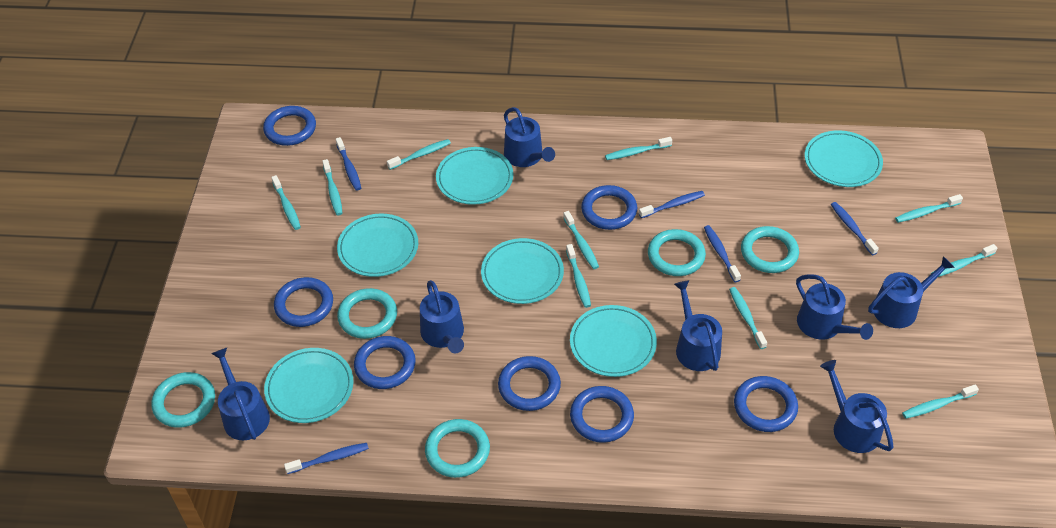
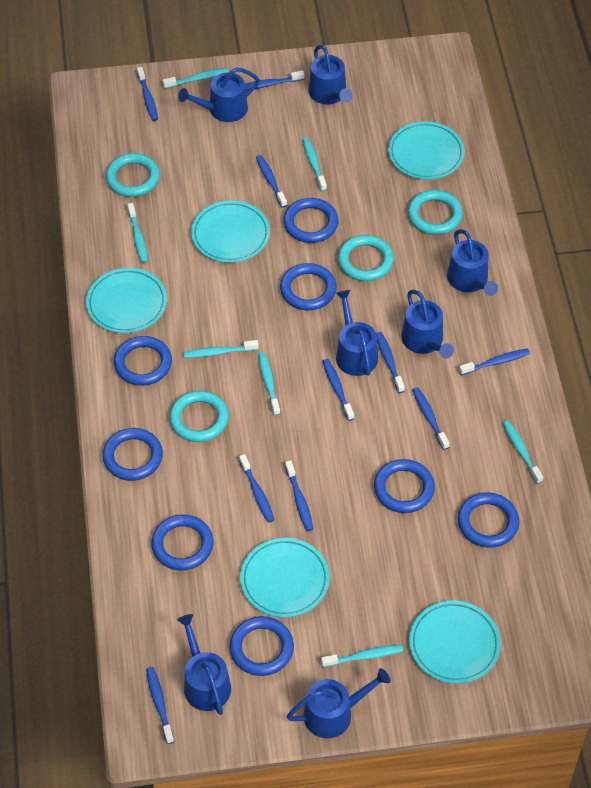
blue ring: [263,106,316,146] [274,277,333,327] [354,336,416,389] [498,356,561,411] [570,386,634,443] [581,185,637,230] [734,376,798,432] = 7 -> [102,428,163,481] [114,336,172,386] [151,515,213,570] [229,616,294,676] [280,263,337,310] [283,198,339,243] [374,459,435,513] [458,493,519,548] = 8
blue toothbrush: [284,443,369,474] [336,137,361,191] [639,191,705,218] [704,225,741,282] [831,202,879,255] = 5 -> [137,67,158,121] [146,667,174,744] [239,454,274,523] [245,70,304,90] [256,155,287,208] [285,460,313,531] [322,359,354,421] [376,332,405,393] [412,387,450,450] [459,349,530,375] = 10
turquoise plate: [264,348,354,423] [337,214,418,277] [436,147,513,205] [481,238,564,304] [570,305,657,377] [805,130,883,187] = 6 -> [86,268,167,333] [191,201,270,263] [240,538,330,618] [388,121,465,180] [409,600,501,684] = 5
turquoise ring: [151,372,215,428] [337,288,397,339] [425,419,490,478] [648,229,706,276] [741,226,799,273] = 5 -> [106,153,160,197] [169,391,229,442] [338,235,394,281] [408,190,463,235] = 4
turquoise toothbrush: [271,175,301,230] [322,159,342,215] [387,139,451,170] [563,211,599,269] [566,244,591,308] [605,137,672,160] [729,287,767,349] [895,194,963,223] [902,385,979,419] [931,244,997,277] = 10 -> [127,203,148,263] [163,68,228,89] [184,340,259,358] [258,352,280,416] [303,138,327,191] [321,645,403,667] [503,420,543,484] = 7

